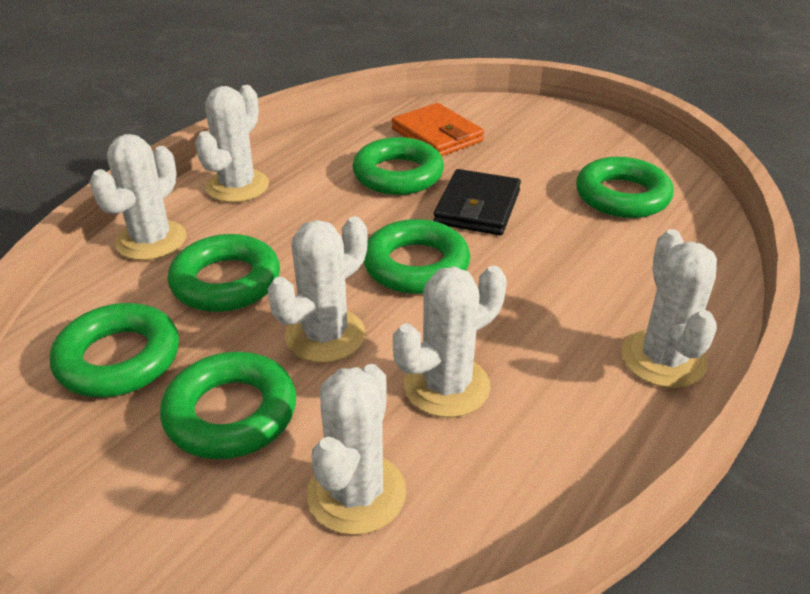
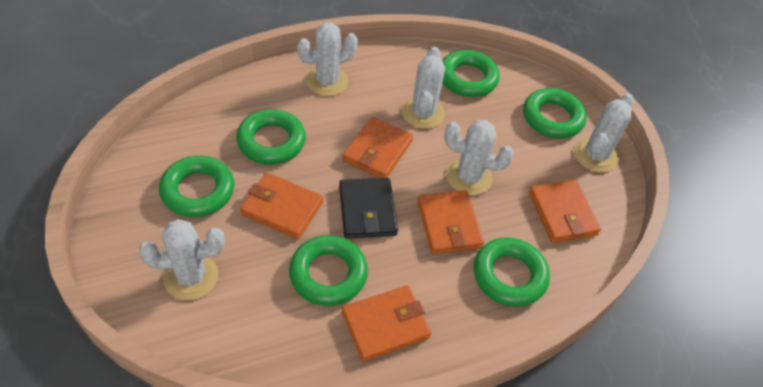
orange wallet: [392,103,484,156] = 1 -> [240,173,323,239] [342,117,413,178] [342,285,431,362] [417,190,484,254] [529,180,601,243] = 5
white cactus: [89,134,186,260] [195,85,269,202] [268,216,368,363] [307,364,406,535] [393,265,507,418] [621,229,717,388] = 6 -> [139,219,225,300] [297,23,358,96] [402,47,445,129] [444,120,514,195] [574,94,634,173] = 5

